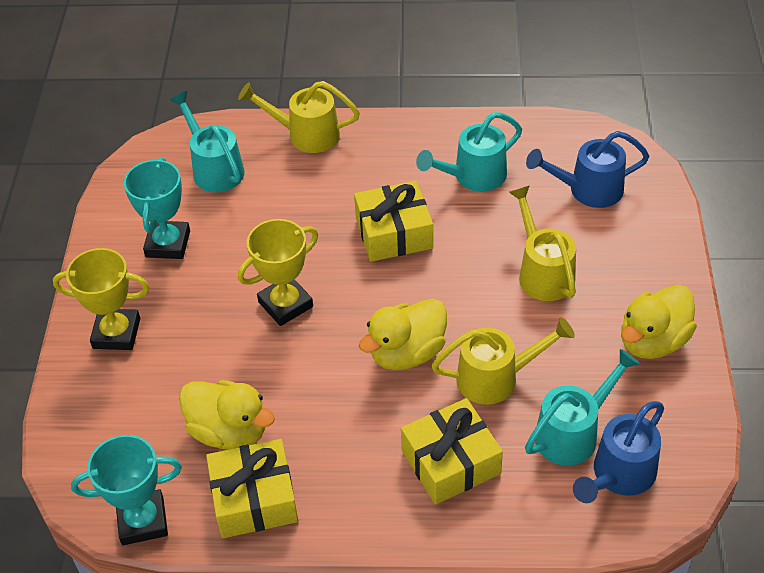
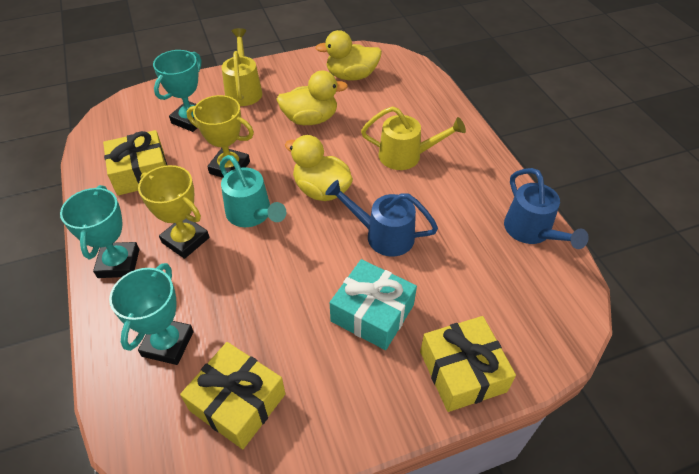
turquoise gift: none = 0 -> [330,259,417,350] = 1
turquoise trophy: [71,435,182,545] [124,157,190,259] = 2 -> [60,185,140,278] [109,263,194,365] [153,50,202,132] = 3
turquoise watering can: [170,91,245,192] [416,112,522,192] [525,349,640,466] = 3 -> [219,155,286,227] = 1
yellow watering can: [238,81,360,153] [431,318,575,405] [509,186,576,301] = 3 -> [222,28,263,106] [361,106,466,170] = 2

